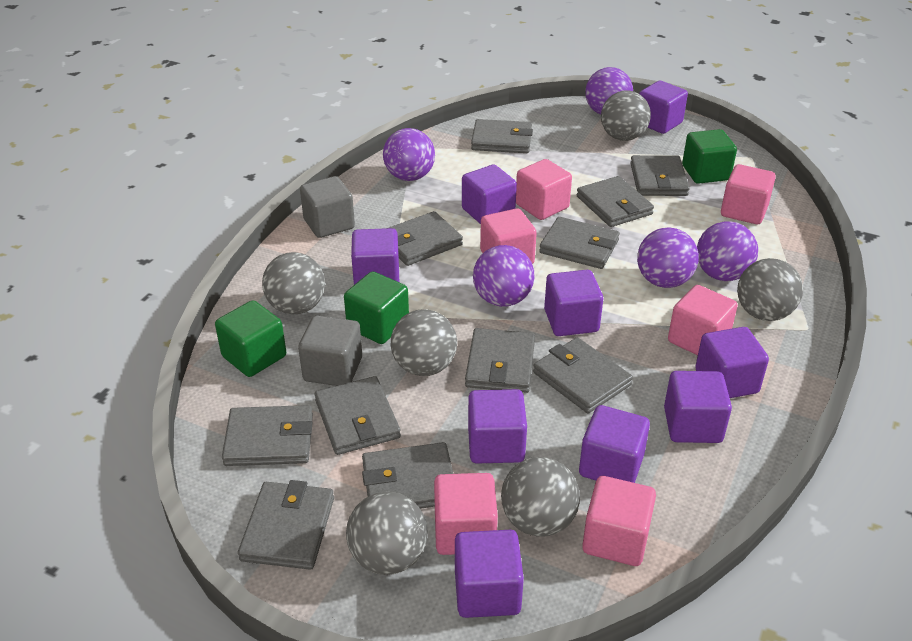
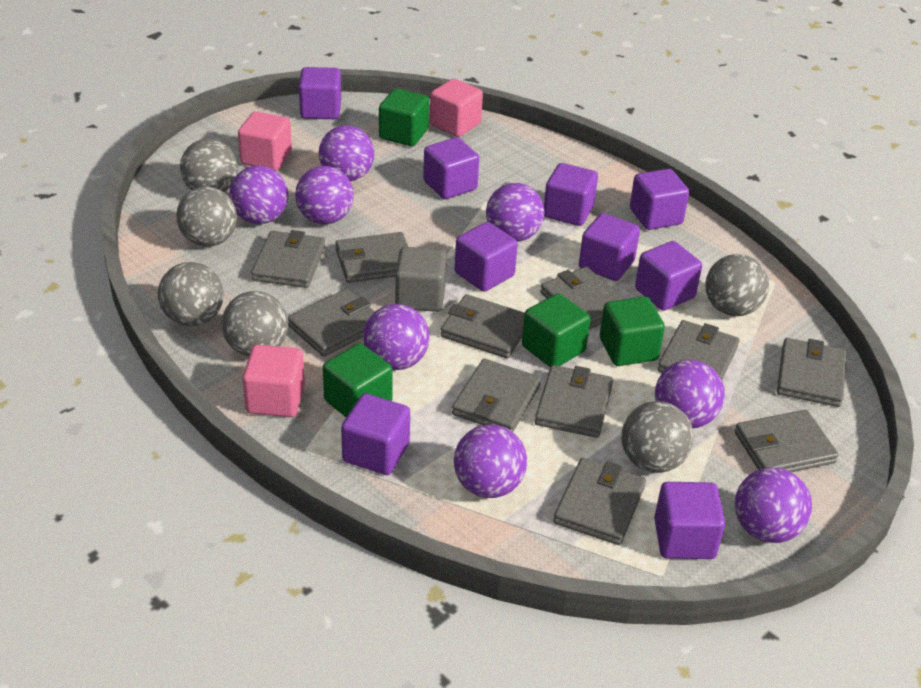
green cube: [215,300,286,377] [344,271,409,344] [682,129,737,184] = 3 -> [323,343,393,417] [379,88,429,146] [522,293,590,367] [600,297,665,366] = 4
grey cube: [298,315,362,386] [300,176,355,238] = 2 -> [395,247,447,312] = 1
pink cube: [434,473,498,555] [480,208,537,264] [516,159,572,220] [582,476,656,566] [668,285,738,355] [721,164,776,224] = 6 -> [238,111,292,171] [242,345,305,417] [430,79,483,137] = 3
purple ball: [383,128,435,181] [473,245,535,307] [585,67,633,115] [637,227,699,288] [697,222,758,281] = 5 -> [229,165,288,224] [295,166,354,224] [319,125,374,181] [363,304,430,370] [454,424,527,498] [486,183,544,242] [655,360,725,428] [735,467,812,543] = 8

